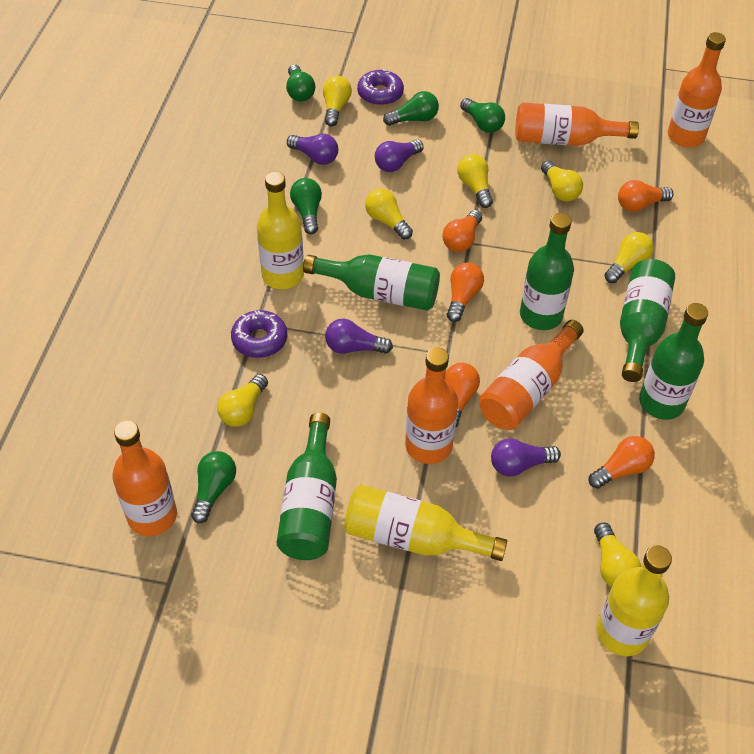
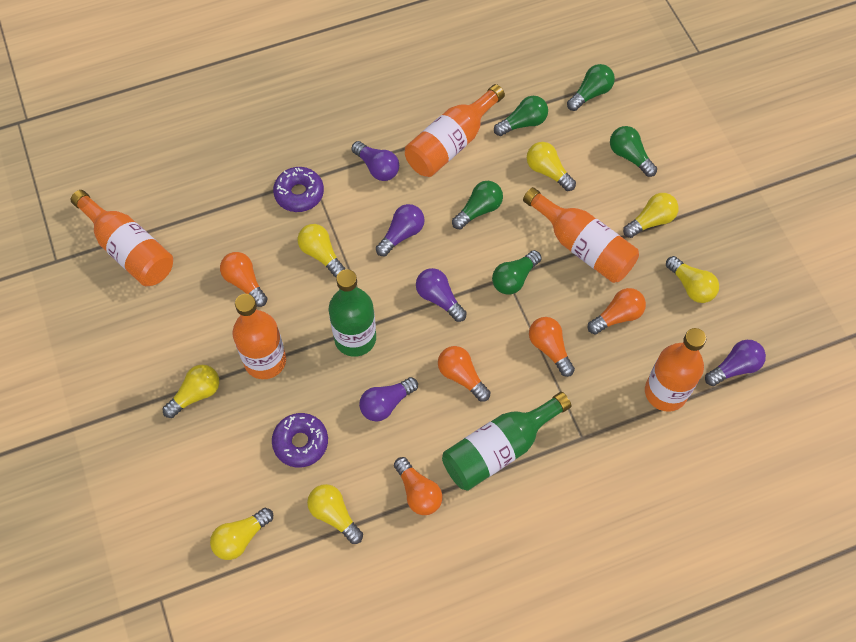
green bottle: [276,413,337,560] [303,254,440,311] [520,213,574,330] [620,259,675,382] [639,303,708,420] = 5 -> [329,269,376,357] [442,392,571,491] = 2
purple light bulb: [287,134,338,165] [325,319,393,354] [375,139,424,172] [491,438,561,476] = 4 -> [351,141,399,181] [359,377,418,422] [376,204,425,256] [416,268,467,322] [705,340,766,386] = 5
yellow bottle: [257,172,304,289] [344,485,507,561] [596,545,672,656] = 3 -> none = 0

